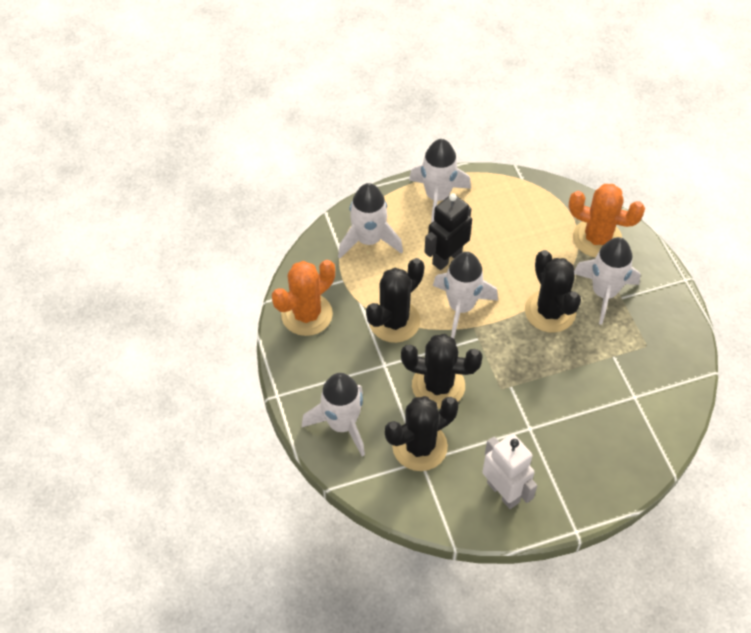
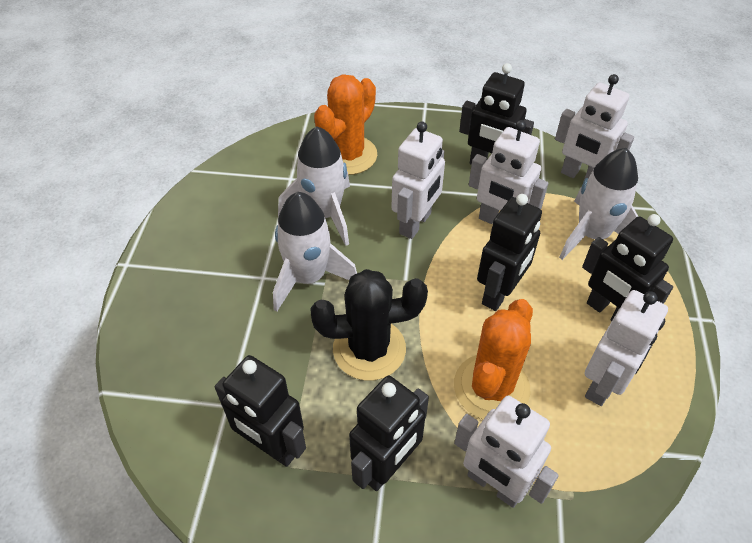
black cactus: [366,258,424,343] [385,396,458,471] [401,334,483,409] [525,250,581,333] = 4 -> [310,269,428,380] = 1
black robot: [424,193,472,270] = 1 -> [215,355,306,467] [349,376,429,491] [459,63,534,165] [477,194,542,311] [582,214,673,322] = 5
white robot: [482,433,537,509] = 1 -> [391,122,445,239] [454,396,559,508] [469,120,548,224] [555,74,634,182] [585,290,668,406] = 5
white rocket: [302,373,365,457] [338,183,403,258] [409,139,471,223] [433,252,498,339] [574,237,641,325] = 5 -> [273,192,357,312] [278,126,350,246] [559,148,639,260] = 3

